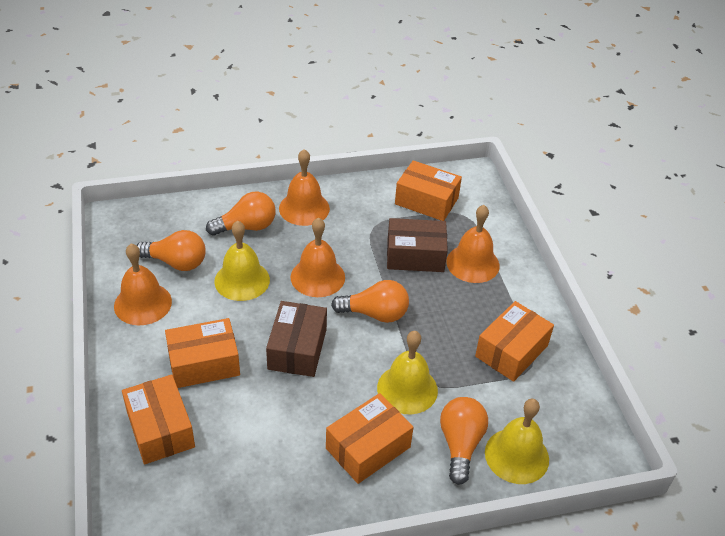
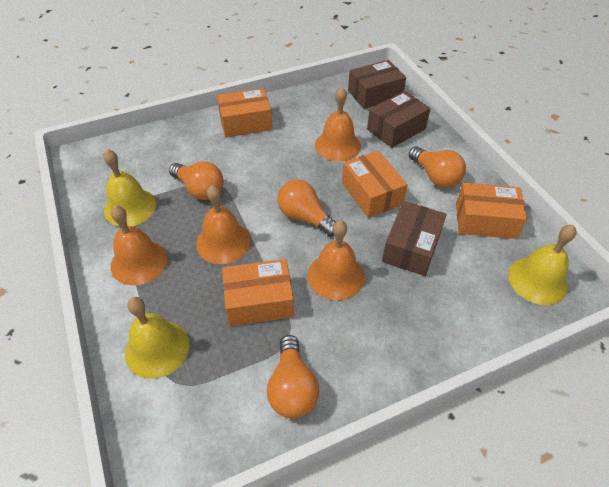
brown box: [266,301,327,377] [387,218,448,272] = 2 -> [348,60,406,109] [367,91,431,148] [382,201,447,276] = 3
orange box: [122,375,195,464] [165,318,240,388] [326,393,413,484] [395,160,462,221] [475,301,554,382] = 5 -> [217,88,272,137] [222,259,294,326] [342,151,408,218] [456,183,527,239] = 4

